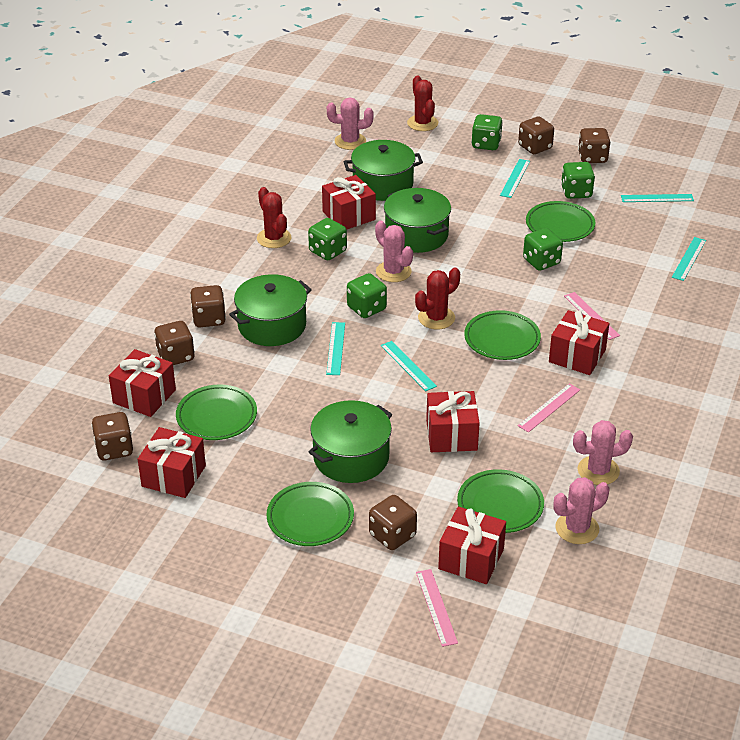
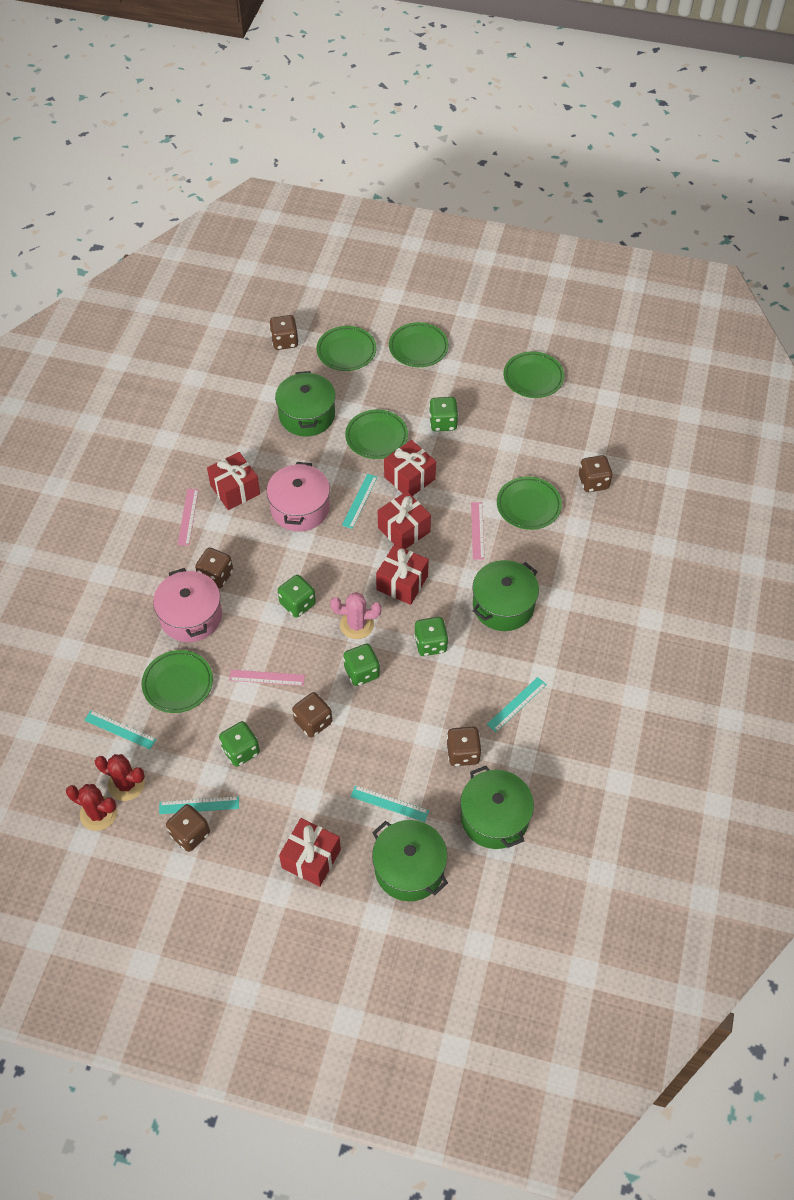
green plate: [176,384,257,440] [266,482,354,546] [457,469,544,533] [464,310,541,360] [526,201,595,242] = 5 -> [142,650,213,713] [317,326,376,371] [345,409,408,459] [389,322,449,367] [497,476,562,530] [504,351,564,398] = 6
pink cactus: [327,97,374,150] [375,221,413,282] [554,477,609,544] [573,420,633,485] = 4 -> [330,592,381,639] = 1
pink pot: none = 0 -> [153,568,222,642] [267,462,330,531] = 2
red cactus: [257,187,291,248] [407,76,438,131] [415,267,460,329] = 3 -> [66,784,117,831] [95,754,145,801] = 2
red gift: [109,349,176,417] [138,427,206,498] [322,175,376,230] [426,391,480,452] [438,507,506,584] [549,310,609,375] = 6 -> [207,452,260,510] [279,818,341,887] [376,545,429,605] [378,491,431,549] [384,440,436,496] = 5

